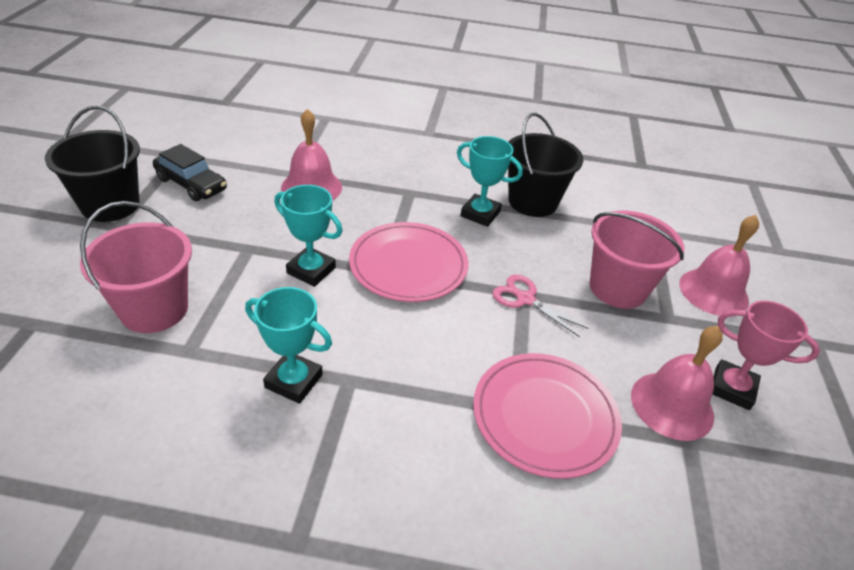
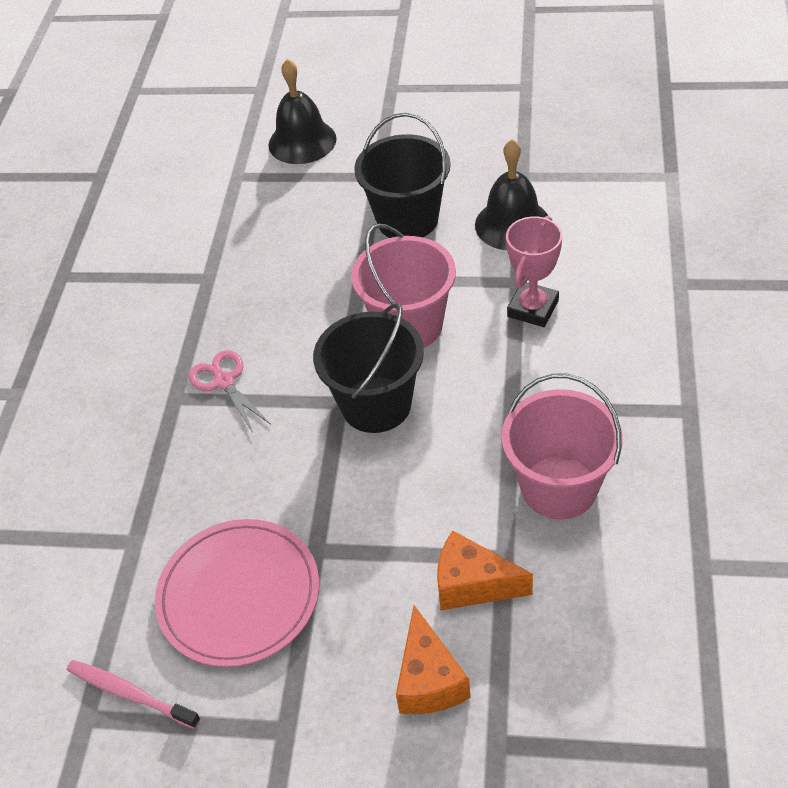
black bell: none = 0 -> [269,59,336,164] [475,139,548,250] = 2
black car: [153,144,227,202] = 1 -> none = 0
orange cheese: none = 0 -> [396,605,471,714] [437,531,533,610] = 2
pink bell: [281,109,342,200] [631,326,723,441] [679,215,759,317] = 3 -> none = 0
pink plate: [349,222,468,302] [473,353,622,479] = 2 -> [155,519,319,667] = 1
pink toothbrush: none = 0 -> [67,660,200,729] = 1
turquoise trophy: [245,287,332,404] [274,185,342,287] [457,136,523,227] = 3 -> none = 0

